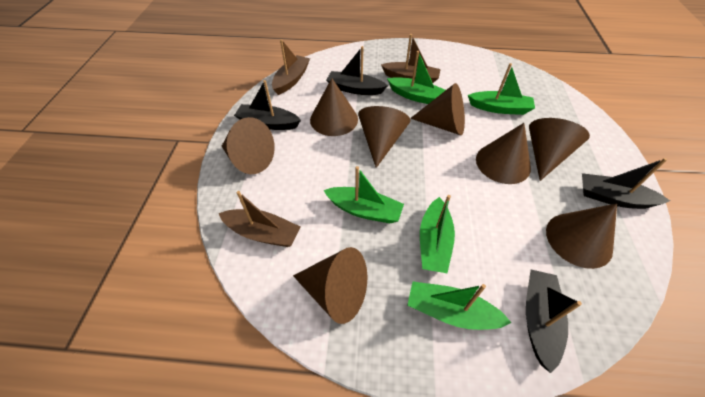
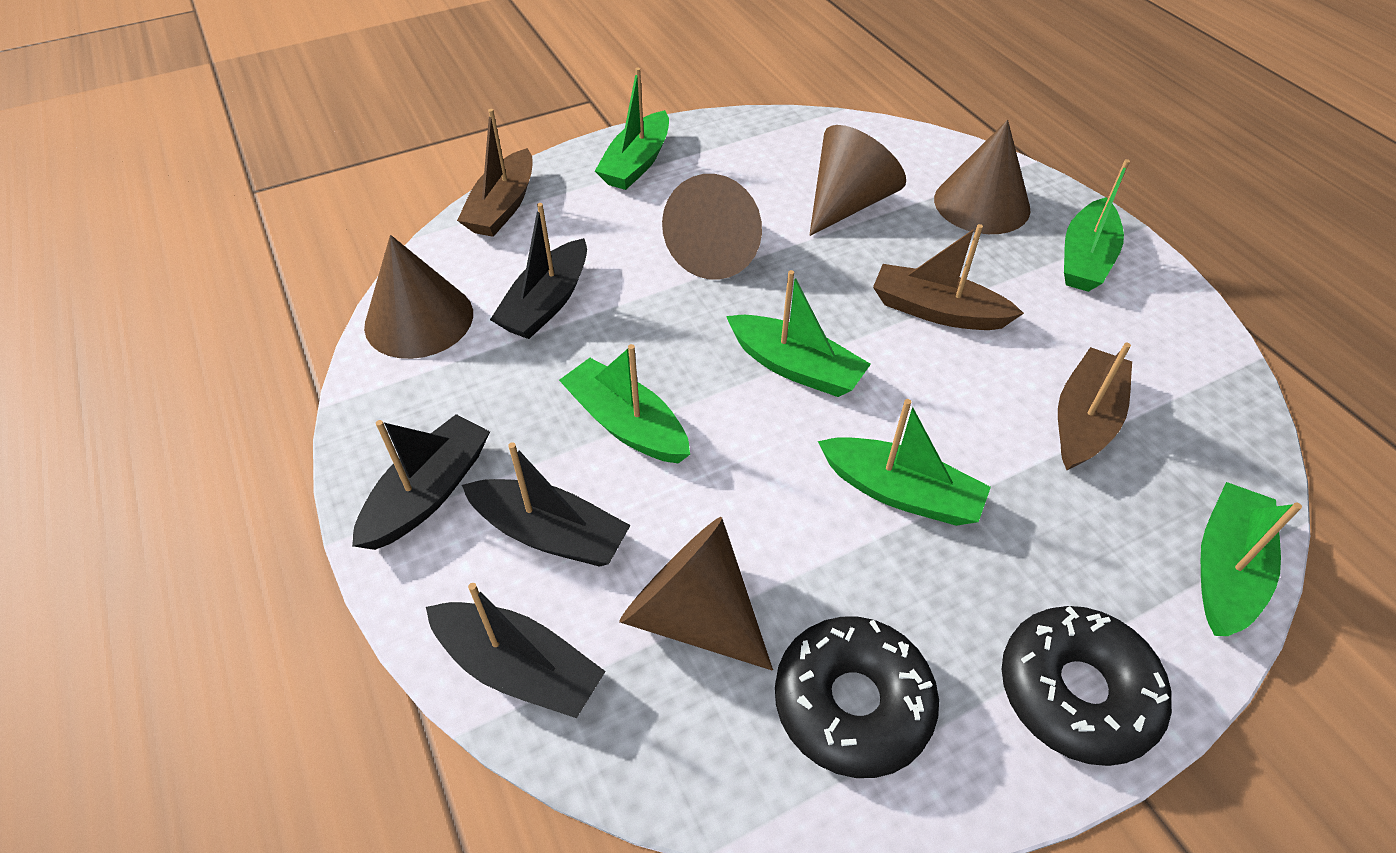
black donut: none = 0 -> [775,617,939,778] [1002,606,1172,766] = 2
brown cone: [221,117,275,174] [293,247,367,324] [310,78,358,136] [358,106,410,168] [410,83,465,135] [476,123,531,184] [529,118,590,181] [546,204,617,269] = 8 -> [364,235,473,359] [619,517,773,671] [662,174,762,280] [809,125,906,236] [934,120,1030,234] = 5
green boat: [323,166,404,223] [387,51,446,104] [408,282,512,330] [420,195,455,273] [468,63,535,115] = 5 -> [559,344,690,463] [595,68,669,190] [726,270,871,397] [818,399,991,526] [1064,159,1130,292] [1201,482,1302,636] = 6

